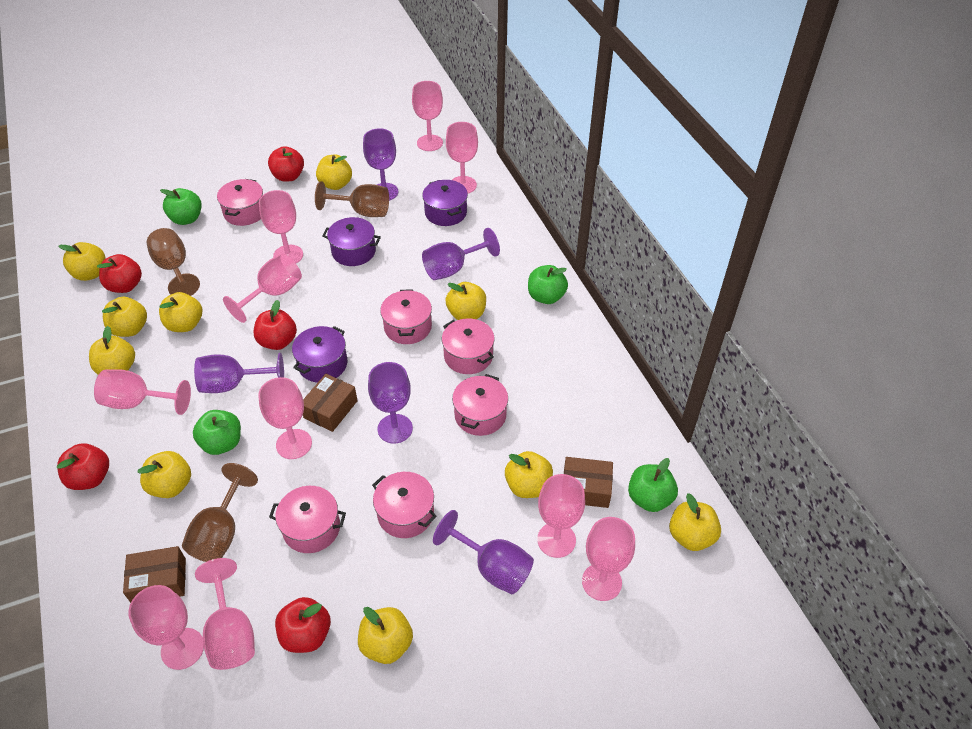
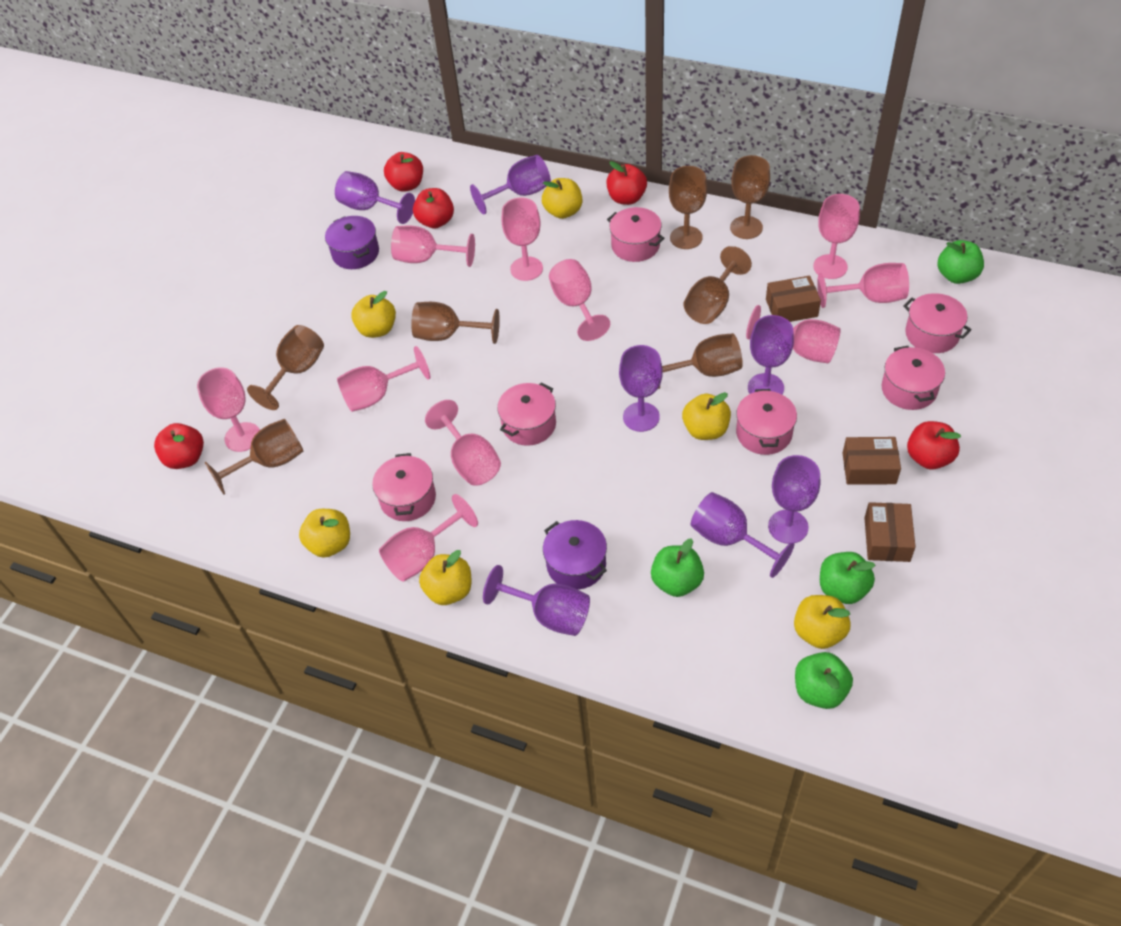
brown goblet: [147,228,200,296] [182,463,258,562] [315,181,389,217] = 3 -> [204,419,303,495] [247,325,324,410] [411,302,500,344] [658,333,743,389] [669,166,707,249] [683,246,752,324] [730,155,770,239] = 7
purple goblet: [194,353,284,393] [363,128,398,201] [368,362,413,444] [422,228,500,280] [433,510,534,594] = 5 -> [335,171,415,224] [470,155,551,215] [483,565,590,636] [619,345,663,432] [690,492,794,578] [748,315,794,395] [768,455,820,544] = 7
purple pot: [292,326,347,383] [322,217,381,266] [422,180,468,226] = 3 -> [325,216,379,269] [543,520,607,590] = 2
yellow apple: [59,242,106,281] [89,326,135,375] [102,297,147,337] [137,451,191,498] [159,292,202,332] [316,155,352,190] [358,607,413,664] [445,282,486,320] [505,451,553,498] [669,493,721,551] = 10 -> [299,509,350,558] [351,291,396,338] [419,550,471,605] [542,178,582,219] [682,392,731,440] [794,595,851,649] = 6

